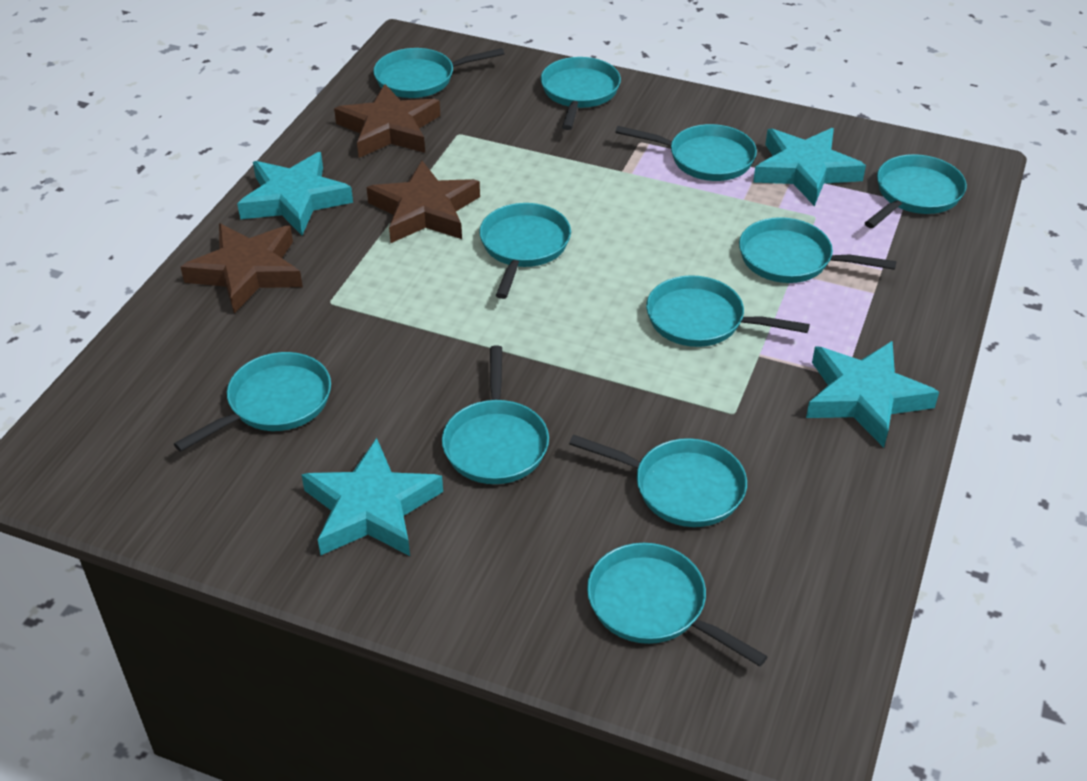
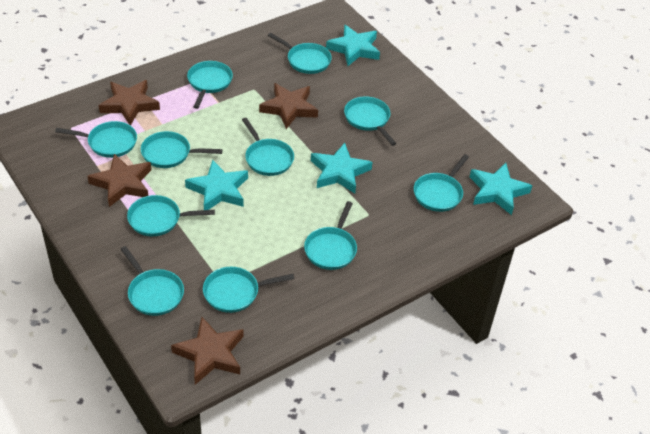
brown star: [181,223,303,314] [334,84,440,158] [367,161,480,243] = 3 -> [87,154,152,207] [99,80,160,126] [171,317,244,385] [259,83,318,129] = 4

